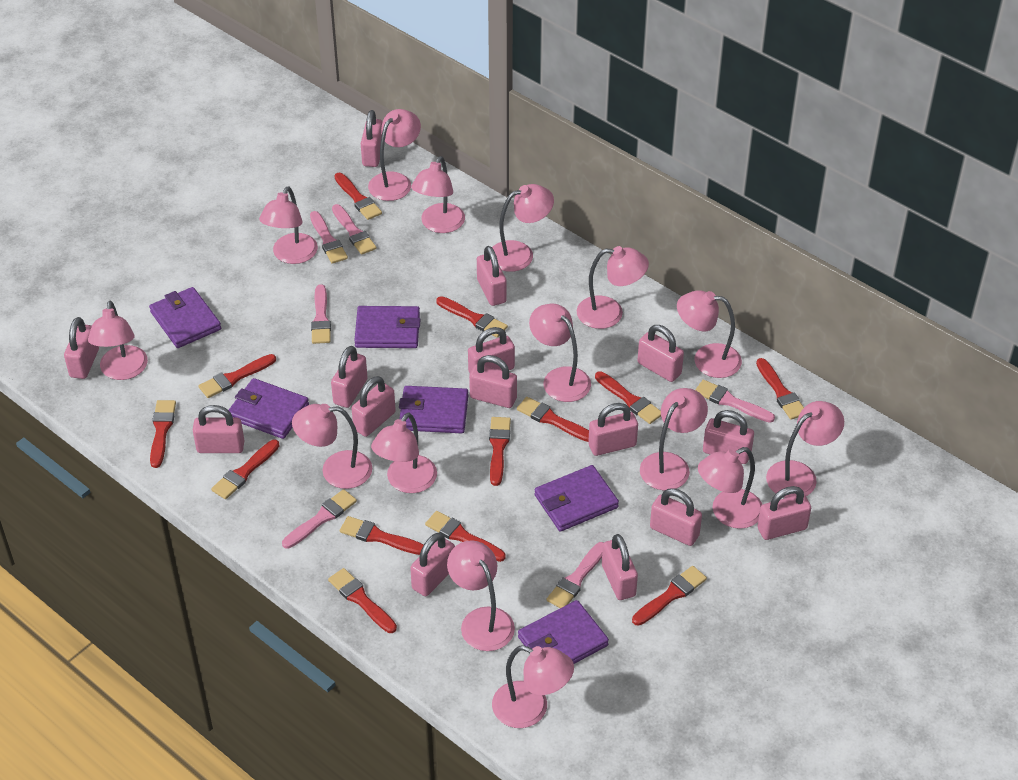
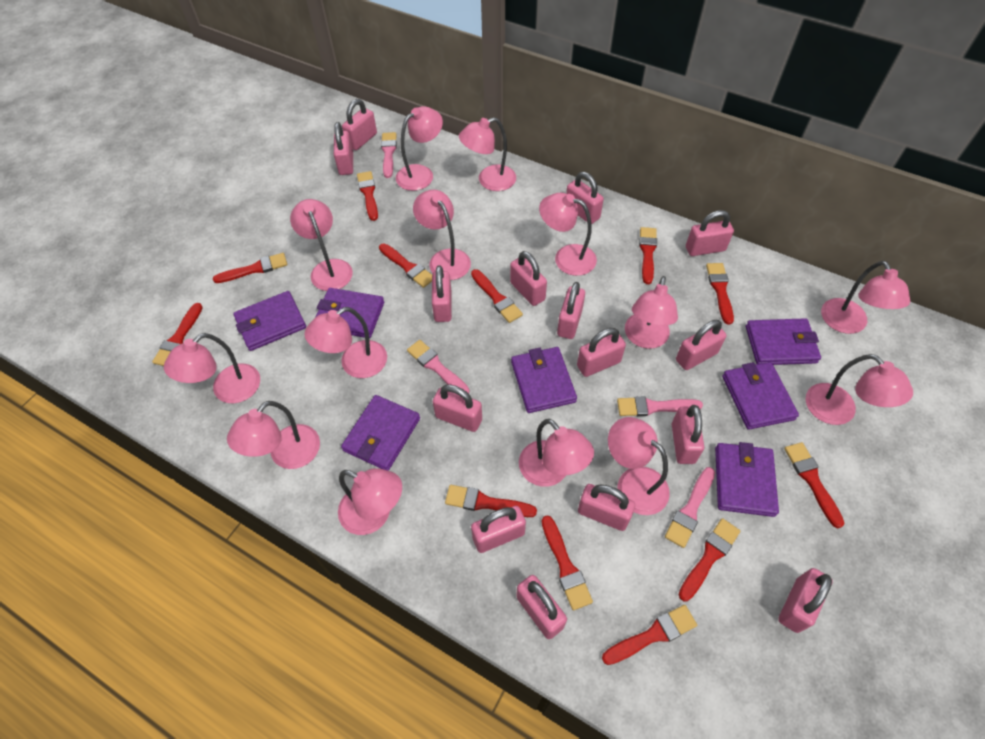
pink brush: [282,489,357,549] [310,211,348,264] [311,284,331,344] [332,204,376,255] [547,542,604,608] [695,380,775,423] = 6 -> [381,132,397,178] [407,340,469,394] [617,396,703,416] [665,467,715,548] = 4
pink lamp: [88,301,148,380] [259,186,318,264] [292,404,372,489] [368,109,421,201] [371,413,437,493] [411,156,465,233] [447,540,515,651] [492,184,554,272] [492,646,574,728] [529,304,591,402] [577,246,649,329] [640,388,708,490] [677,290,742,378] [698,447,762,529] [766,401,844,498] = 15 -> [164,333,260,403] [227,401,320,469] [290,199,353,291] [304,307,387,378] [338,468,402,535] [396,106,443,191] [413,190,471,280] [459,118,516,191] [519,419,594,487] [539,192,597,276] [608,417,670,515] [625,276,678,349] [806,354,913,425] [821,261,910,334] = 14
purple wallet: [149,287,221,348] [228,378,309,439] [354,306,421,348] [399,386,468,433] [518,600,609,664] [534,465,619,532] = 6 -> [233,291,306,351] [316,288,384,338] [341,395,420,471] [511,347,577,413] [715,442,779,517] [722,362,799,430] [746,318,821,365] = 7
red brush: [150,400,176,468] [198,354,276,398] [211,440,280,499] [328,568,397,633] [335,173,382,220] [340,516,424,555] [425,511,506,562] [436,296,508,338] [489,417,511,486] [517,397,589,442] [595,371,661,424] [632,566,707,626] [756,358,804,420] = 13 -> [152,303,203,366] [213,253,287,283] [357,171,378,221] [379,243,432,288] [445,485,537,517] [471,269,523,323] [542,515,593,610] [602,605,697,665] [639,227,657,284] [678,518,740,601] [706,263,734,325] [784,442,844,528] = 12

